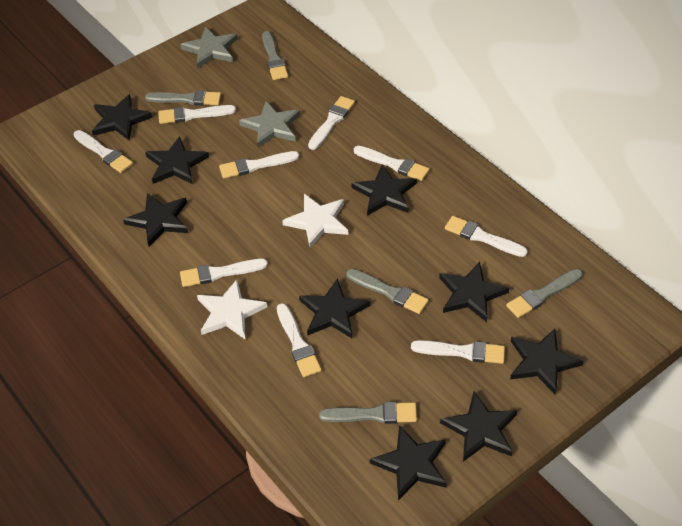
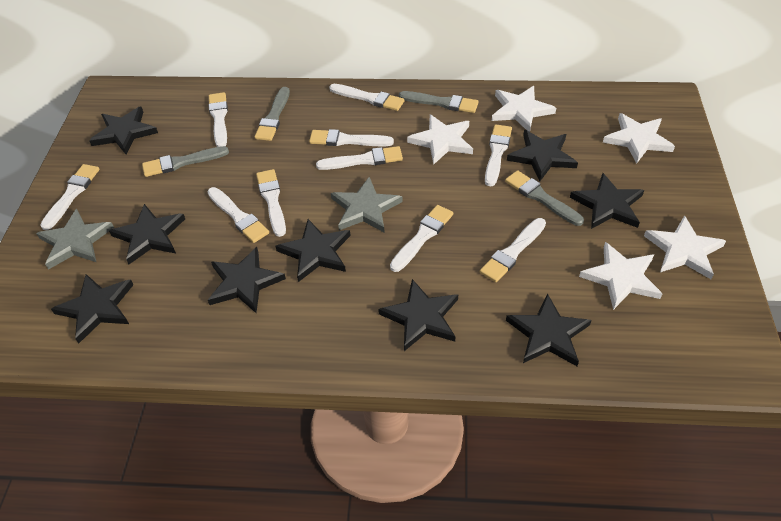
grey brush: [145,90,221,106] [262,31,288,80] [319,402,417,424] [346,269,429,314] [506,269,583,318] = 5 -> [142,146,229,177] [255,87,290,141] [399,91,479,113] [505,170,584,226] = 4
white brush: [73,130,133,173] [158,105,236,124] [180,259,268,287] [219,151,299,178] [277,303,321,377] [308,96,355,150] [354,146,429,181] [411,340,505,364] [445,216,528,257] = 9 -> [40,164,100,230] [207,187,269,243] [208,92,228,147] [256,169,286,237] [309,129,394,146] [316,146,403,170] [329,84,405,111] [390,205,453,272] [480,218,546,282] [485,124,512,186] = 10
white star: [197,279,267,340] [282,194,348,248] = 2 -> [407,114,473,165] [492,86,556,132] [579,242,662,310] [603,113,675,164] [644,215,726,279] = 5

